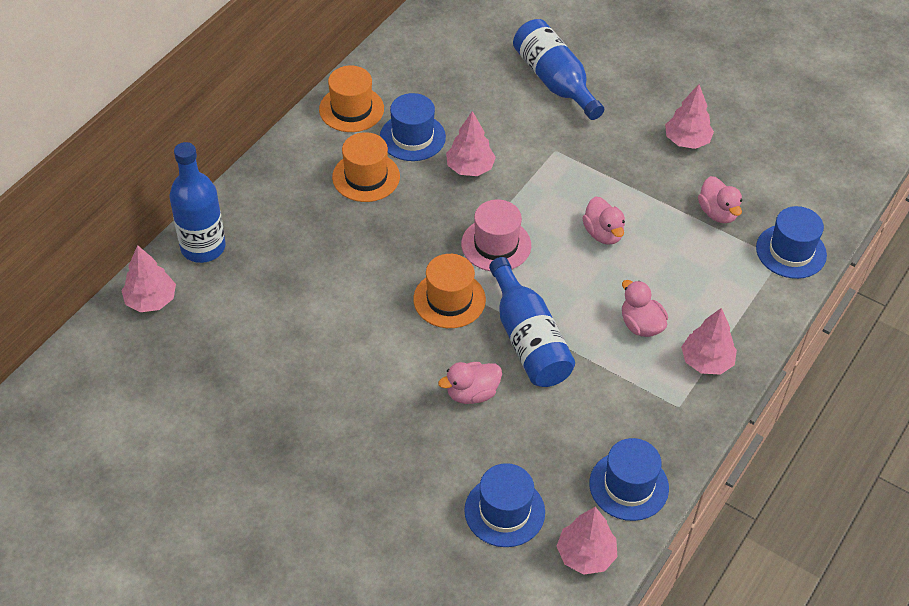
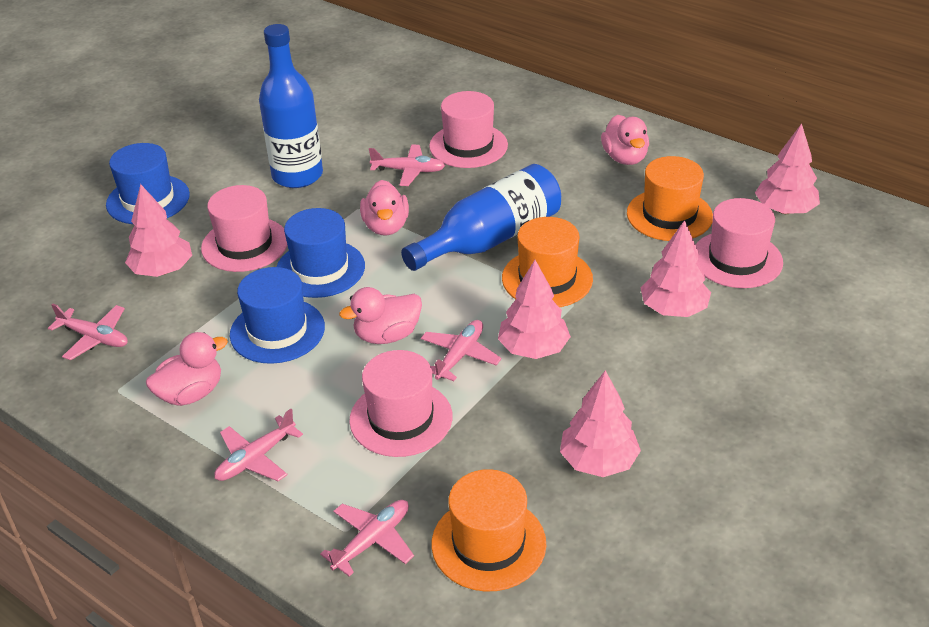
blue bottle: [169,142,226,263] [489,257,575,387] [513,19,604,120] = 3 -> [259,24,323,188] [401,164,561,271] = 2
blue hat: [380,93,446,161] [464,463,545,547] [589,438,669,521] [756,206,827,279] = 4 -> [106,143,190,224] [230,267,325,364] [277,208,365,298] = 3
pink hat: [461,200,531,271] = 1 -> [201,185,288,272] [349,350,453,457] [429,91,508,168] [696,198,783,288] = 4
pink plane: none = 0 -> [48,303,128,360] [214,409,303,481] [320,500,414,577] [369,144,445,186] [421,320,502,381] = 5

